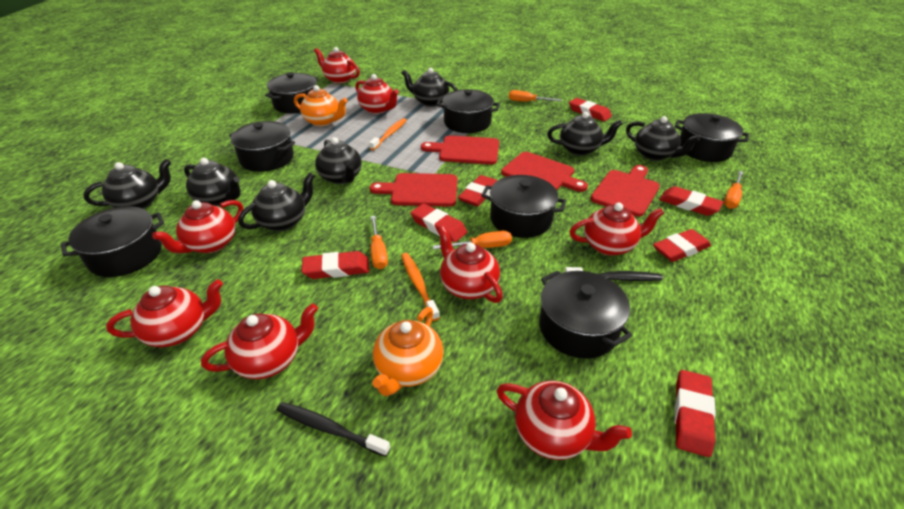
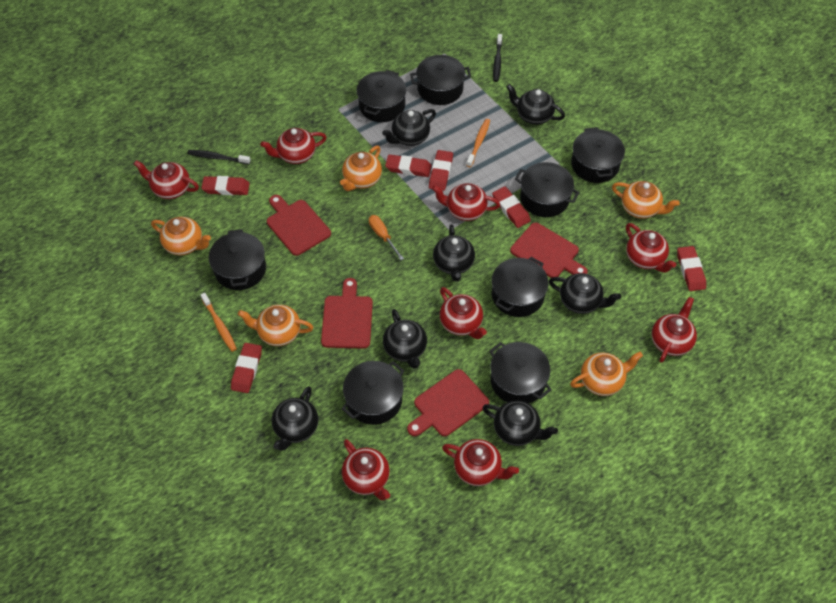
black pot: [61,206,164,277] [229,121,295,172] [265,72,318,114] [436,89,500,133] [481,175,566,238] [539,271,632,359] [675,113,749,162] = 7 -> [209,229,266,290] [342,361,404,425] [357,70,406,122] [410,55,471,105] [489,342,552,404] [492,257,549,317] [515,162,580,217] [571,127,625,183] = 8
orange screwdriver: [371,216,388,269] [433,231,512,249] [509,90,562,102] [724,171,743,209] = 4 -> [369,215,404,260] = 1
orange teapot: [294,85,348,126] [372,307,443,396] = 2 -> [151,217,211,255] [238,305,313,346] [340,146,382,191] [570,352,643,396] [612,181,680,219] = 5
red eraser: [302,251,369,279] [410,203,467,242] [458,175,498,206] [569,98,612,121] [653,229,711,262] [659,186,723,216] [675,370,716,457] = 7 -> [201,176,250,195] [231,343,262,393] [385,154,432,177] [429,150,453,191] [492,186,531,228] [677,246,706,291] = 6

